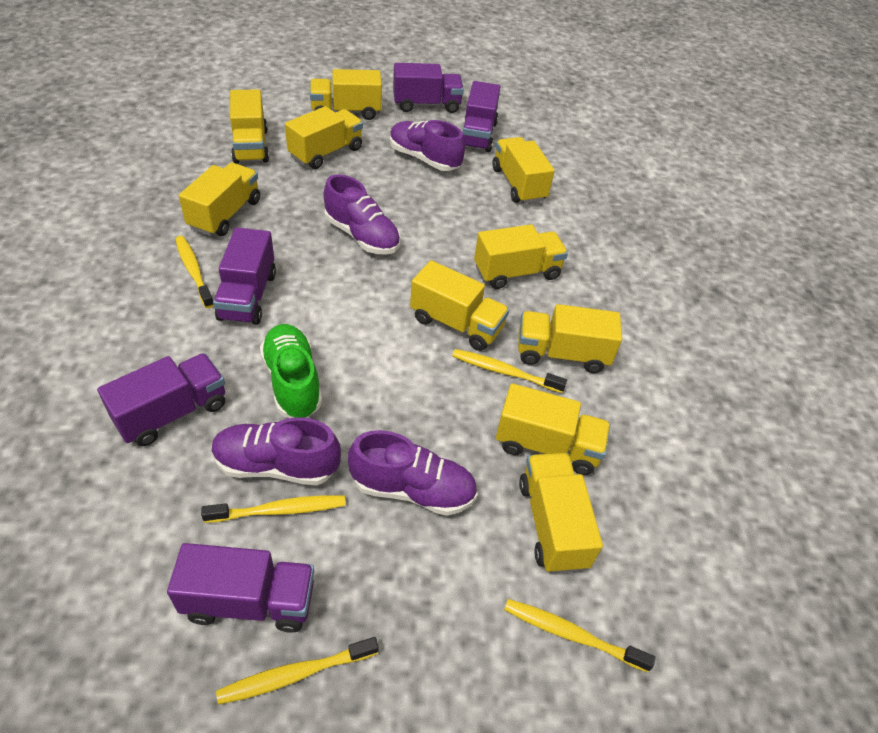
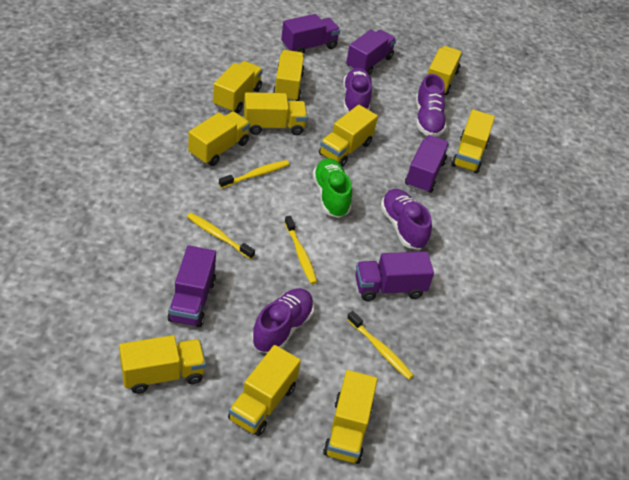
yellow toothbrush: [175,236,214,308] [201,495,346,523] [216,637,379,705] [452,349,567,393] [504,599,655,672] = 5 -> [187,213,255,260] [219,160,290,188] [284,216,317,284] [347,311,414,380] = 4

